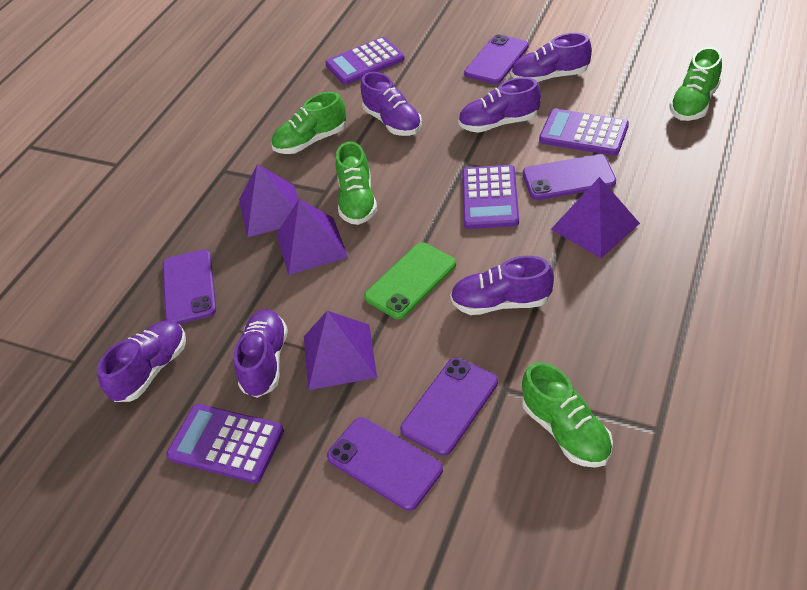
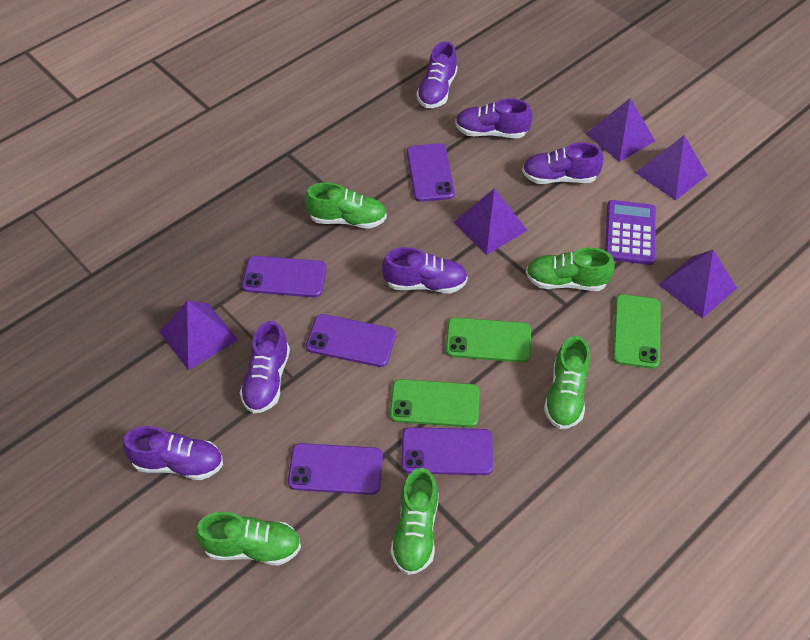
green phone: [364,243,456,319] = 1 -> [390,379,480,427] [446,317,531,363] [613,294,661,369] = 3
green shoe: [272,92,347,154] [336,142,377,225] [522,362,613,468] [669,47,722,121] = 4 -> [196,512,301,565] [305,182,387,229] [390,468,439,575] [526,248,615,291] [544,336,590,429] = 5
purple calculator: [166,404,284,483] [325,37,405,85] [462,165,519,229] [539,109,629,156] = 4 -> [605,200,656,265] = 1
purple pyramid: [239,164,298,237] [276,199,348,275] [304,311,377,390] [551,177,640,258] = 4 -> [159,300,238,370] [453,188,527,255] [585,98,655,162] [636,135,707,201] [659,250,737,318] = 5

